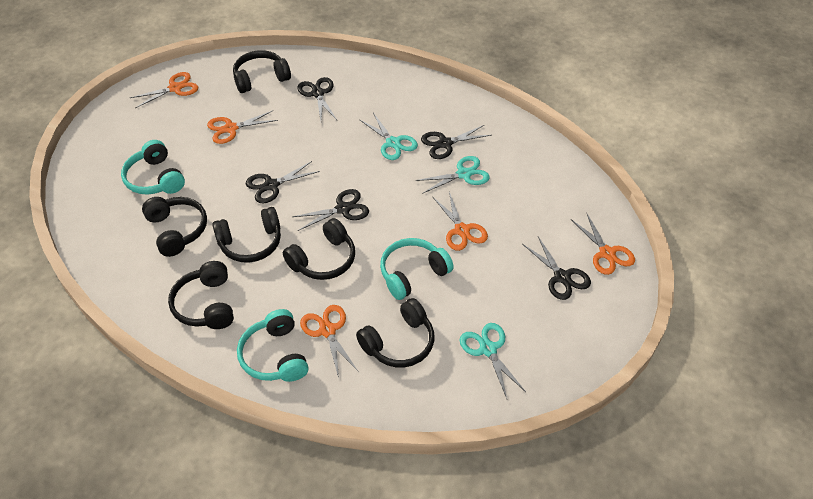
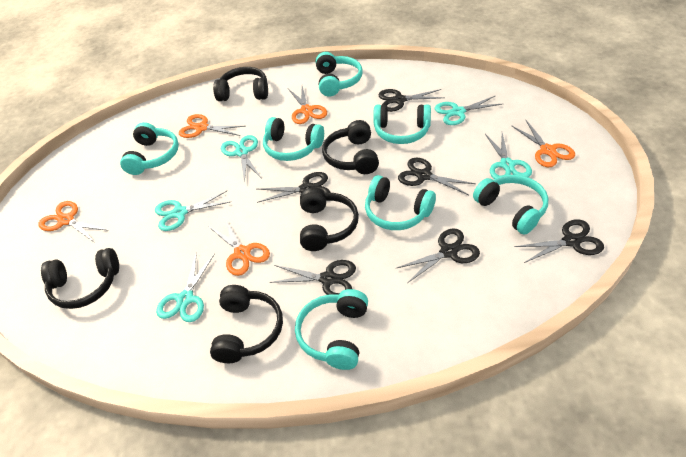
black headphones: [142,197,207,257] [168,261,234,329] [212,207,281,263] [233,50,291,93] [283,218,355,280] [356,298,434,367] = 6 -> [41,248,119,309] [210,285,283,363] [213,67,268,101] [300,187,359,251] [322,120,379,174] = 5
black scissors: [246,161,320,203] [292,189,369,231] [297,77,337,120] [421,125,491,159] [523,236,591,300] = 5 -> [257,172,331,203] [270,260,356,295] [378,89,445,112] [395,229,480,283] [398,158,475,195] [514,219,604,263] = 6
turquoise headphones: [121,140,185,195] [237,309,309,382] [380,238,454,300] = 3 -> [120,122,179,175] [263,117,324,161] [295,289,368,370] [316,52,362,96] [365,175,436,230] [373,104,431,144] [473,175,548,235] = 7
turquoise scissors: [360,113,418,160] [415,156,490,194] [460,323,526,398] = 3 -> [155,191,230,231] [156,252,215,322] [221,135,262,183] [435,95,502,125] [485,133,532,179] = 5

